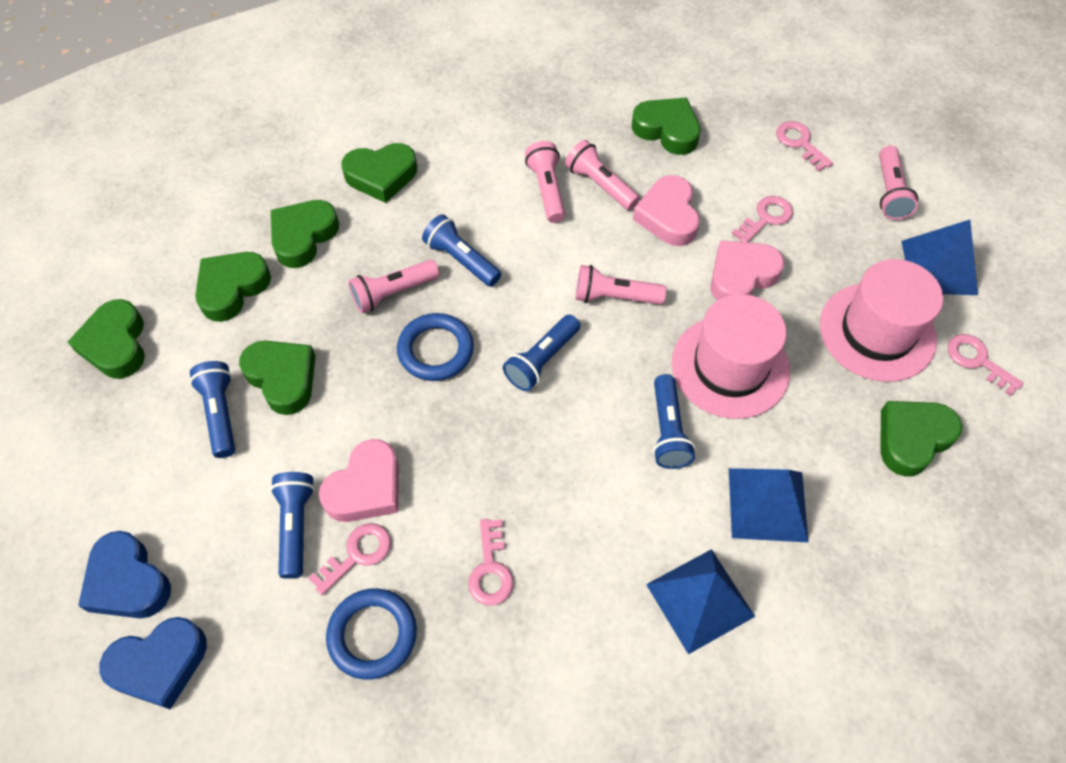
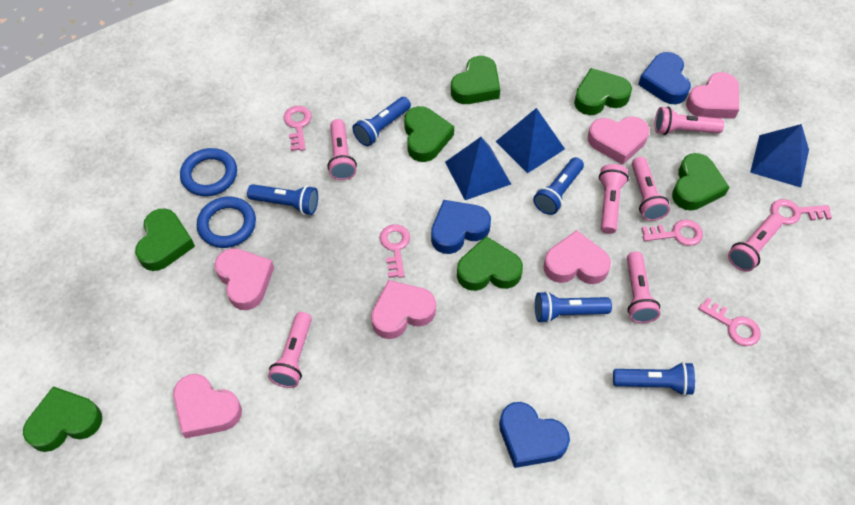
blue heart: [78,531,171,618] [99,617,207,710] = 2 -> [431,200,491,254] [499,402,570,468] [638,52,691,105] = 3
pink flashlight: [348,260,439,313] [525,141,565,223] [565,140,640,210] [576,265,666,305] [879,146,918,220] = 5 -> [268,312,312,388] [328,119,357,180] [599,164,629,234] [627,252,660,323] [632,157,670,221] [655,107,724,135] [728,214,783,272] = 7
pink hat: [672,294,790,419] [820,259,943,382] = 2 -> none = 0
pink heart: [319,439,399,522] [633,175,700,246] [711,240,785,301] = 3 -> [173,374,242,438] [214,248,274,310] [371,280,436,339] [543,230,611,284] [588,117,649,165] [686,72,739,119] = 6

